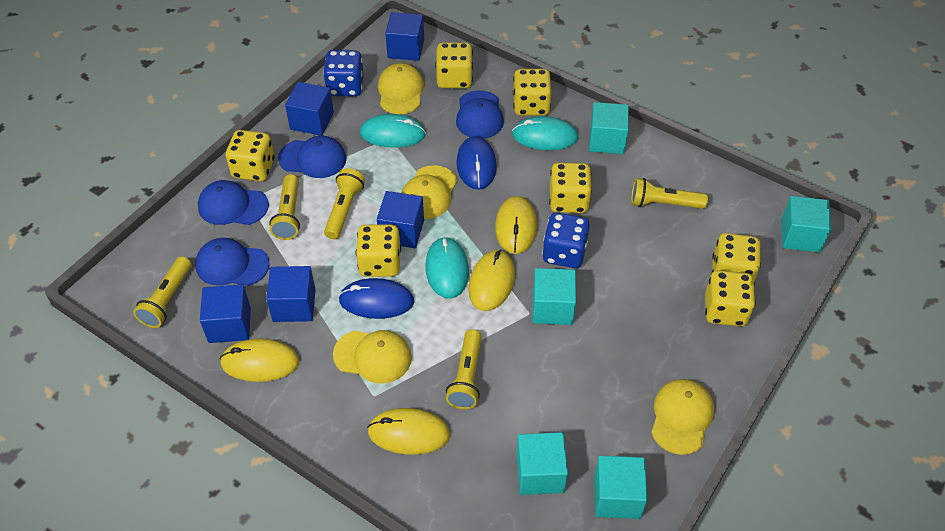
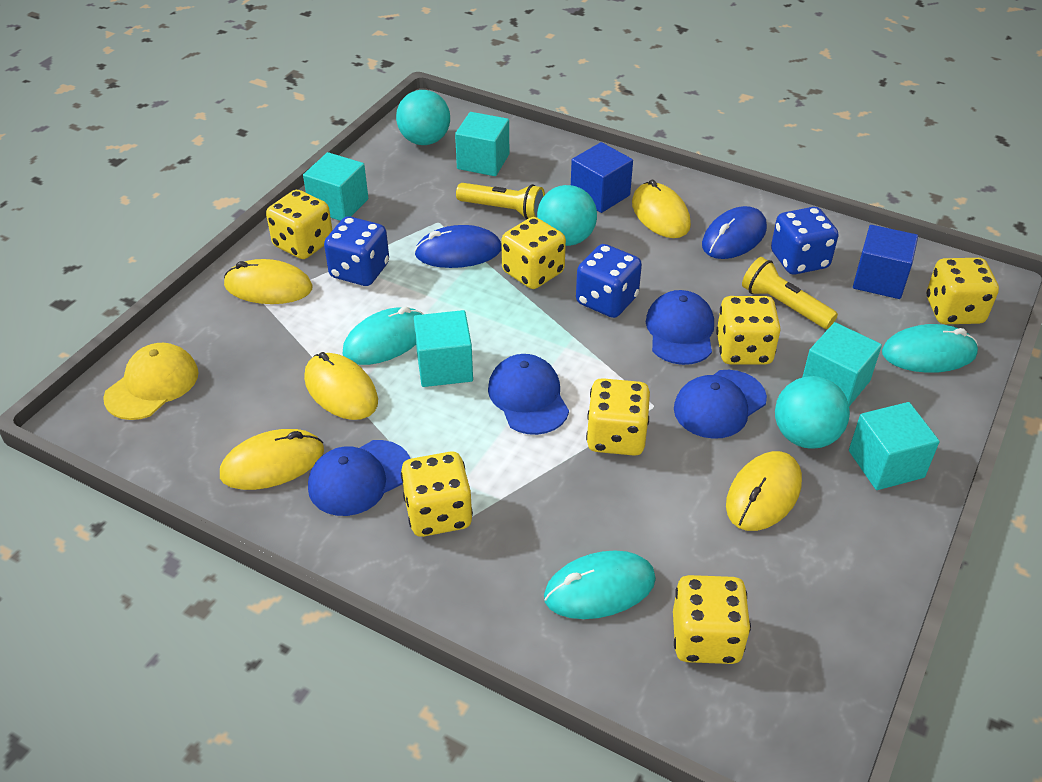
blue cube: [200,284,251,343] [266,266,316,322] [285,82,334,136] [377,191,424,248] [385,12,424,61] = 5 -> [571,142,633,213] [853,225,918,299] = 2
blue dice: [323,50,364,96] [542,213,590,268] = 2 -> [324,216,389,286] [576,244,642,318] [771,207,838,274] = 3
turquoise ball: none = 0 -> [396,90,450,145] [537,185,597,246] [775,376,850,449] = 3
yellow cap: [333,330,412,384] [378,63,424,114] [401,165,457,219] [652,379,714,455] = 4 -> [103,343,199,420] = 1
yellow flashlight: [133,256,191,328] [269,174,300,240] [324,168,365,239] [446,329,482,409] [631,178,708,209] = 5 -> [456,183,545,219] [742,257,838,329] = 2
yellow mouse: [220,339,299,382] [367,408,450,455] [468,250,515,311] [495,196,537,254] = 4 -> [220,429,324,490] [224,259,313,304] [304,352,378,420] [632,179,691,238] [726,451,802,531] = 5

